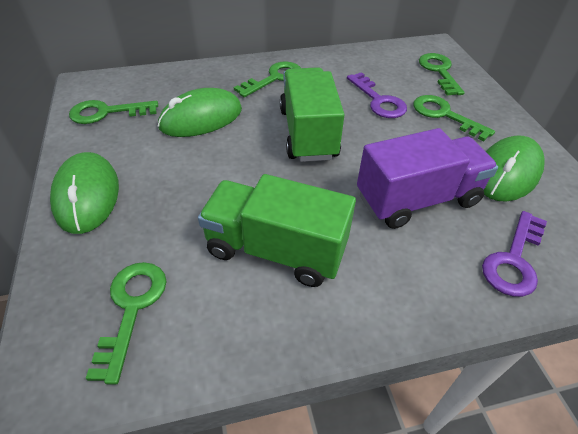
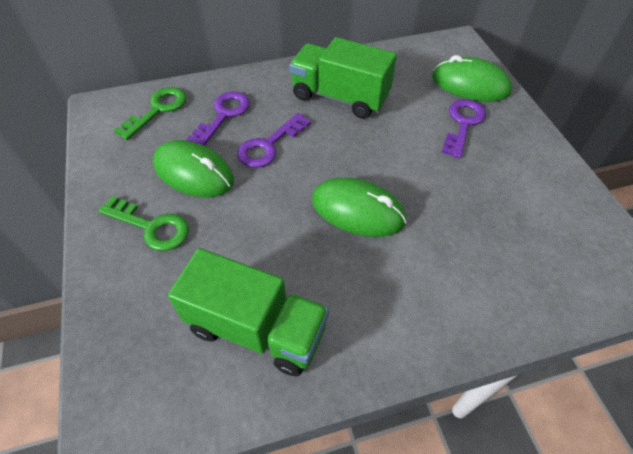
green key: [69,100,158,124] [86,262,167,384] [234,61,301,97] [413,95,495,141] [419,53,465,95] = 5 -> [98,196,189,251] [114,87,186,140] = 2
purple key: [347,72,407,118] [482,211,547,297] = 2 -> [186,91,250,146] [237,113,311,168] [442,99,486,159] = 3
purple truck: [357,128,498,229] = 1 -> none = 0

